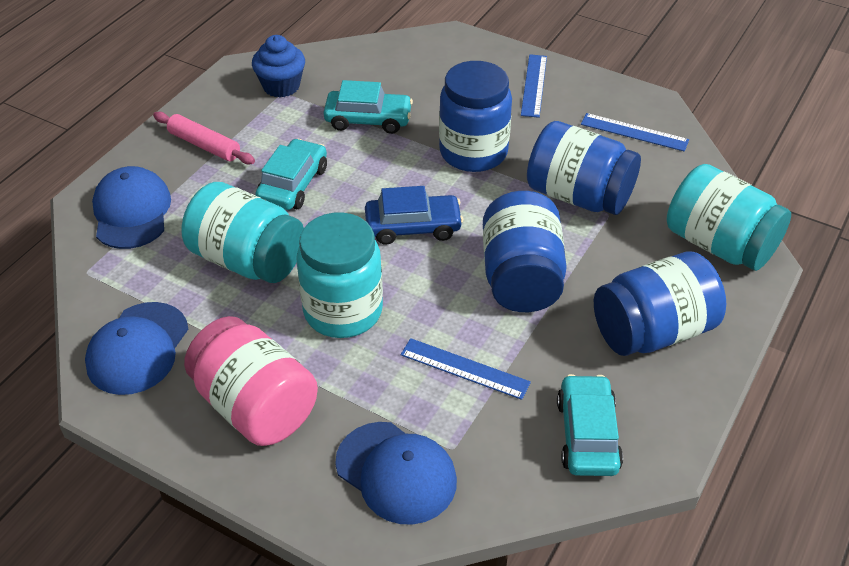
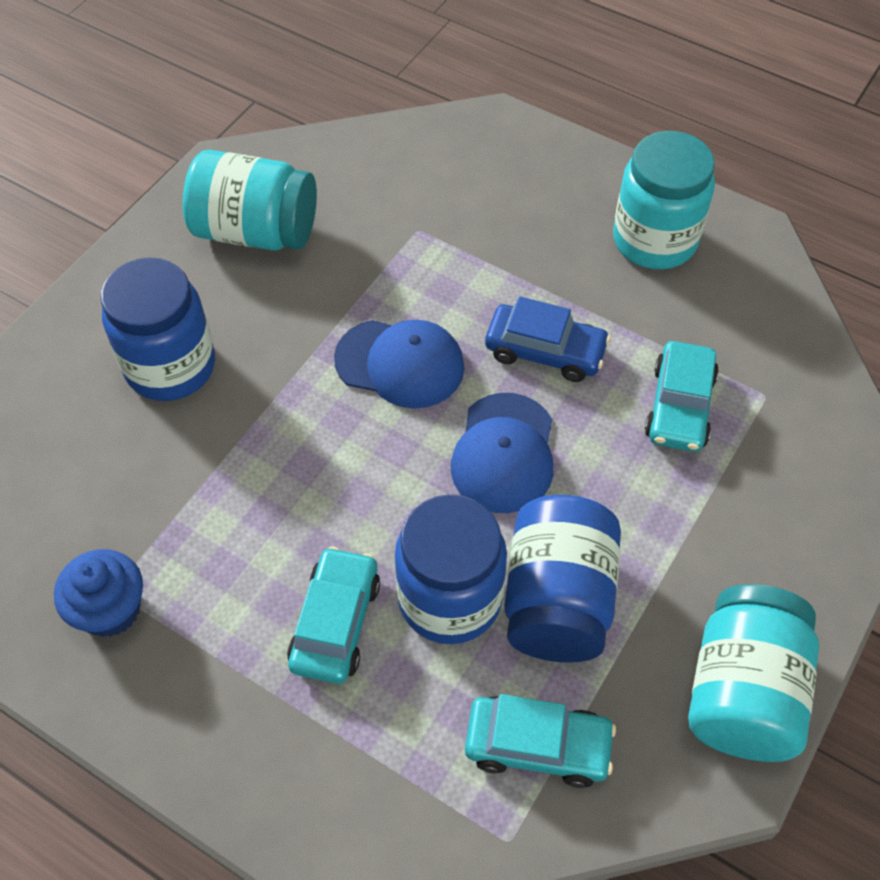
blue cap: [85,302,188,395] [92,166,171,249] [335,422,457,525] = 3 -> [334,320,464,409] [451,393,553,513] = 2
blue jar: [439,61,512,172] [483,191,567,312] [527,121,641,215] [594,251,726,356] = 4 -> [101,257,215,401] [395,494,507,644] [504,495,621,663] = 3
blue ruler: [401,338,531,400] [521,54,547,118] [581,113,689,151] = 3 -> none = 0
pink jar: [184,316,318,446] = 1 -> none = 0
pink rolling pin: [153,112,255,164] = 1 -> none = 0

